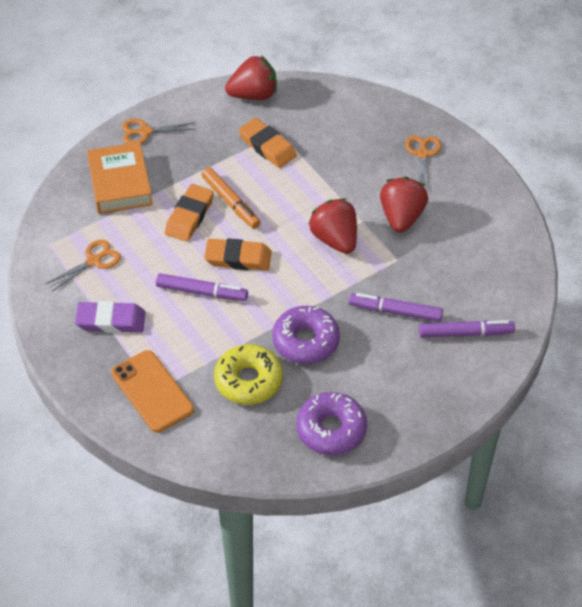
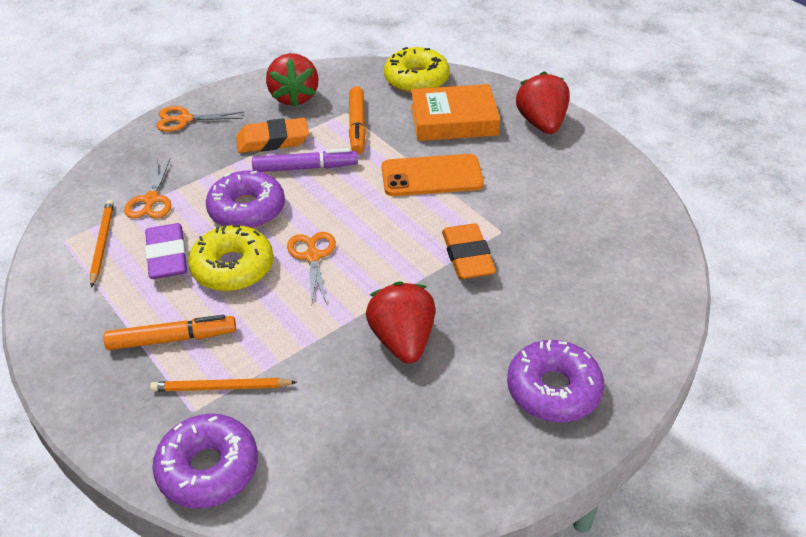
orange eraser: [165,184,214,242] [204,238,272,271] [239,118,297,168] = 3 -> [236,118,309,153] [442,223,496,279] = 2
orange marker: [201,167,261,229] = 1 -> [104,315,236,350] [349,86,366,154] = 2
orange pencil: none = 0 -> [90,200,114,288] [150,378,297,392] = 2
purple donut: [272,306,340,364] [296,392,367,455] = 2 -> [152,414,258,508] [206,171,285,229] [507,340,604,423] = 3
purple marker: [156,273,248,301] [349,293,443,322] [419,320,515,338] = 3 -> [252,148,358,172] = 1
yellow donut: [214,344,283,405] = 1 -> [188,225,273,291] [384,47,449,93] = 2

